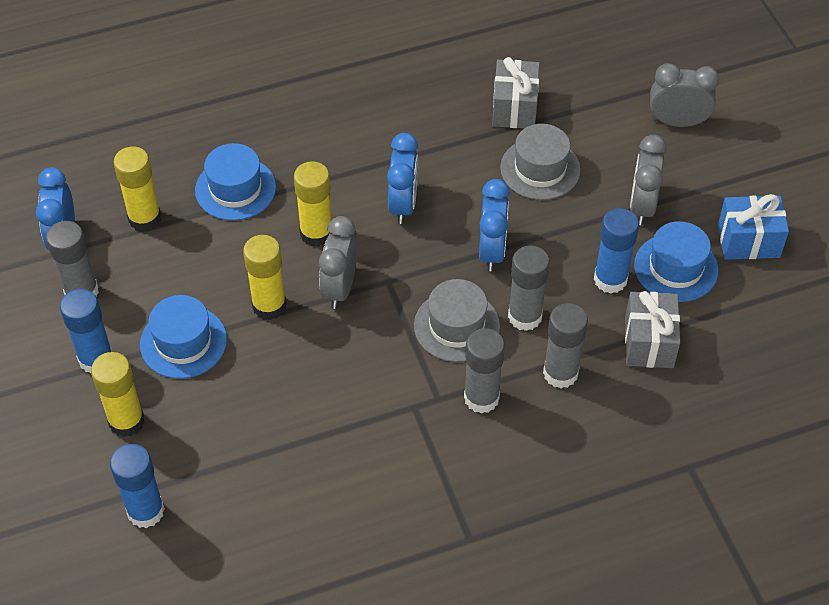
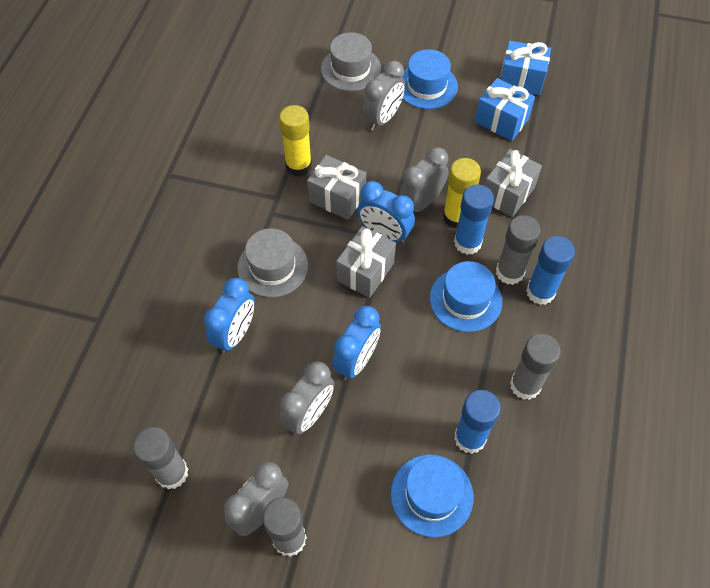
blue gift: [718,194,789,260] = 1 -> [475,78,535,141] [501,41,551,95] = 2
grey clock: [319,216,357,309] [630,135,667,225] [650,63,719,127] = 3 -> [224,462,288,536] [279,361,334,435] [362,60,405,131] [399,147,449,212] = 4
grey gift: [492,57,540,128] [625,291,680,368] = 2 -> [307,155,366,220] [336,226,396,298] [485,149,542,217] = 3
yellow glue stick: [91,352,144,437] [113,146,161,232] [243,235,286,320] [294,161,331,247] = 4 -> [279,105,312,177] [443,158,481,229] = 2

